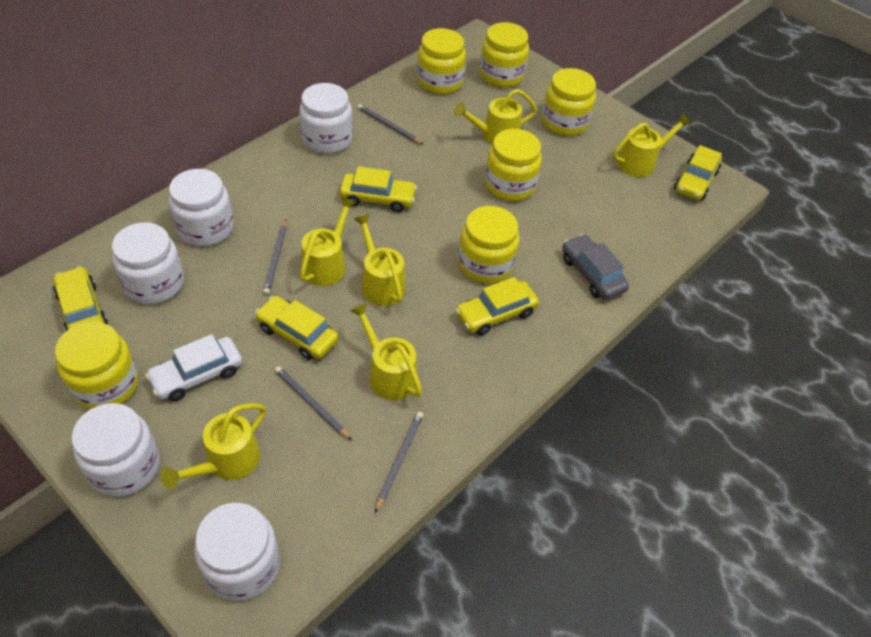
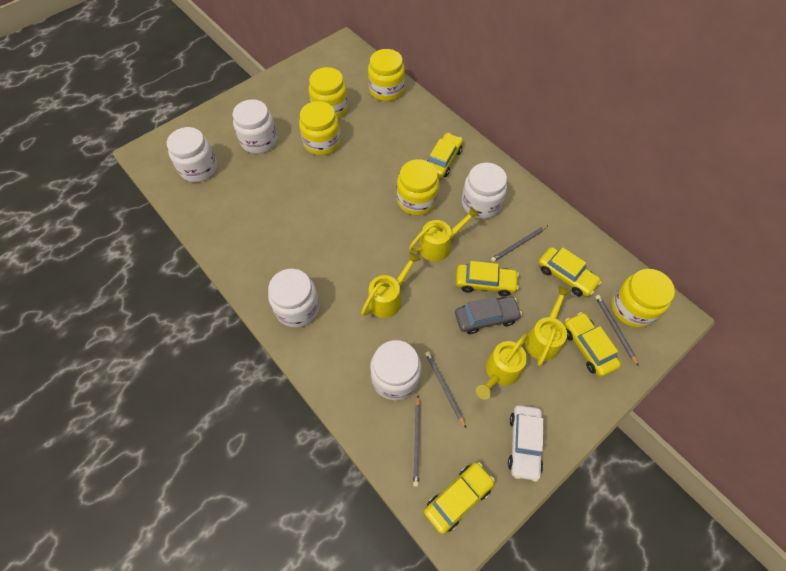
yellow jar: [55,322,138,409] [417,28,466,94] [458,206,519,284] [479,22,529,88] [485,129,542,201] [542,68,596,136] = 6 -> [299,101,341,155] [309,67,348,118] [368,49,405,101] [397,159,439,215] [612,269,675,328] = 5
yellow watering can: [160,403,266,489] [300,197,357,286] [350,302,422,400] [354,214,406,306] [454,89,537,145] [613,113,692,177] = 6 -> [361,252,421,318] [409,207,479,262] [476,334,528,400] [525,286,572,366] = 4

